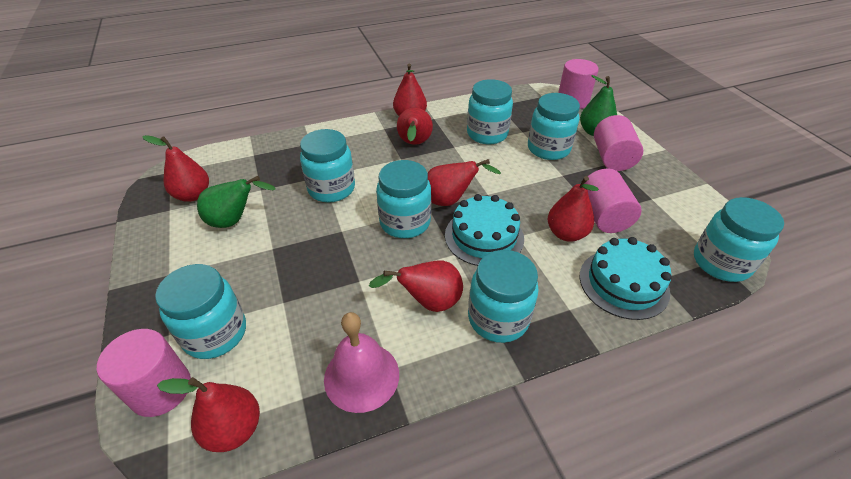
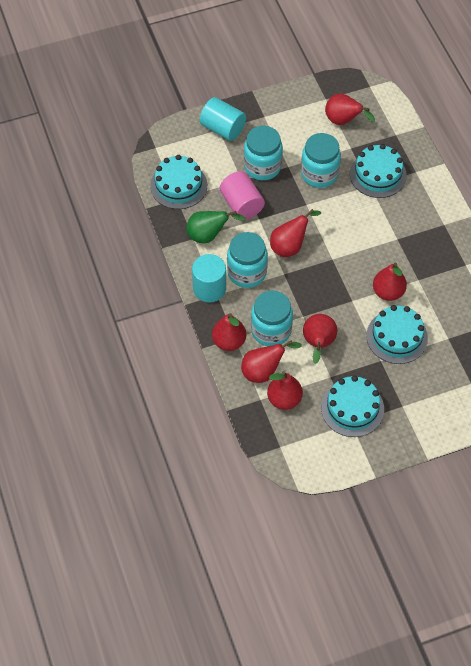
green pear: [197,176,276,228] [580,75,617,136] = 2 -> [187,211,246,244] = 1
pink bell: [324,312,399,413] = 1 -> none = 0
pink cylinder: [97,329,191,417] [558,59,599,109] [584,168,642,233] [594,115,644,171] = 4 -> [220,171,265,220] = 1
turquoise cake: [445,194,524,266] [580,237,672,320] = 2 -> [150,155,207,209] [321,375,384,437] [350,144,407,198] [366,305,428,364] = 4
turquoise cylinder: none = 0 -> [192,254,226,302] [200,97,246,141] = 2
turquoise jar: [155,264,246,359] [300,129,355,203] [376,160,431,238] [467,79,513,144] [468,250,539,343] [528,93,580,160] [694,197,784,282] = 7 -> [227,232,268,288] [244,126,283,180] [251,291,293,346] [301,133,341,188] = 4

